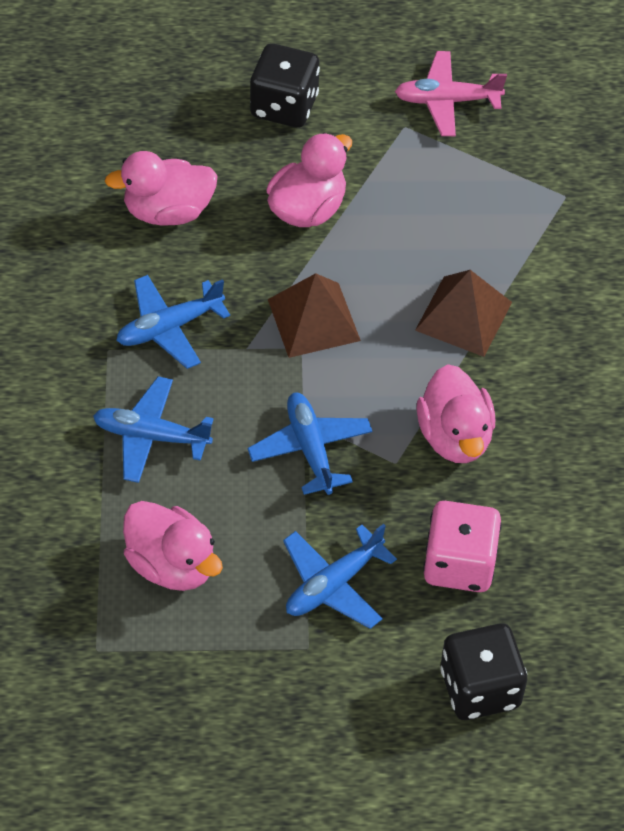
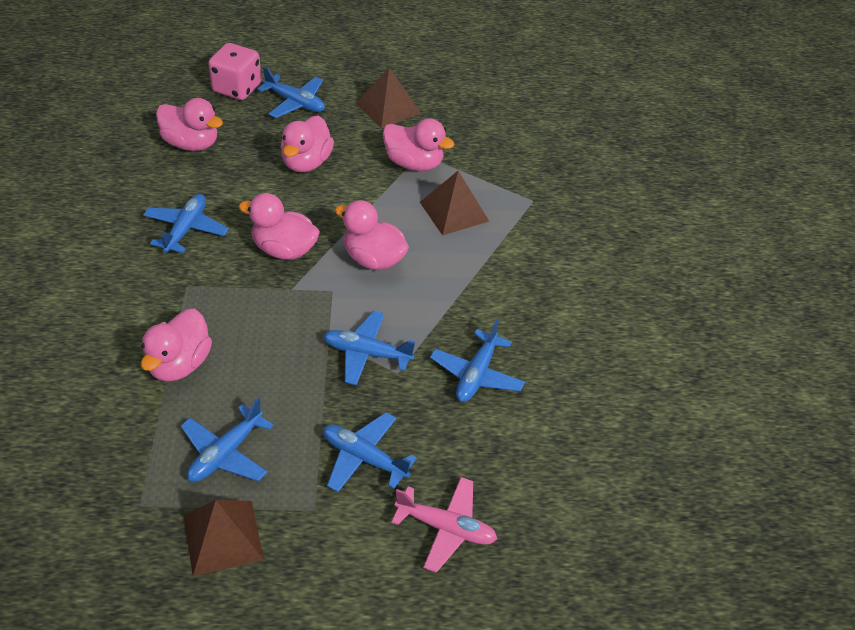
black dice: [250,43,320,128] [440,623,527,720] = 2 -> none = 0
blue plane: [93,376,214,483] [116,275,230,369] [247,392,373,495] [283,524,397,629] = 4 -> [143,194,229,254] [181,398,274,482] [257,67,325,118] [323,311,415,385] [323,412,417,492] [430,319,525,402] = 6
brown pyramid: [268,273,361,358] [415,270,512,357] = 2 -> [184,500,264,576] [356,67,421,128] [420,171,489,235] = 3
pink duck: [104,151,218,226] [123,501,223,591] [267,133,352,227] [417,364,495,463] = 4 -> [141,309,212,382] [156,98,223,151] [239,193,320,260] [281,116,334,172] [335,200,409,270] [383,118,455,171] = 6

